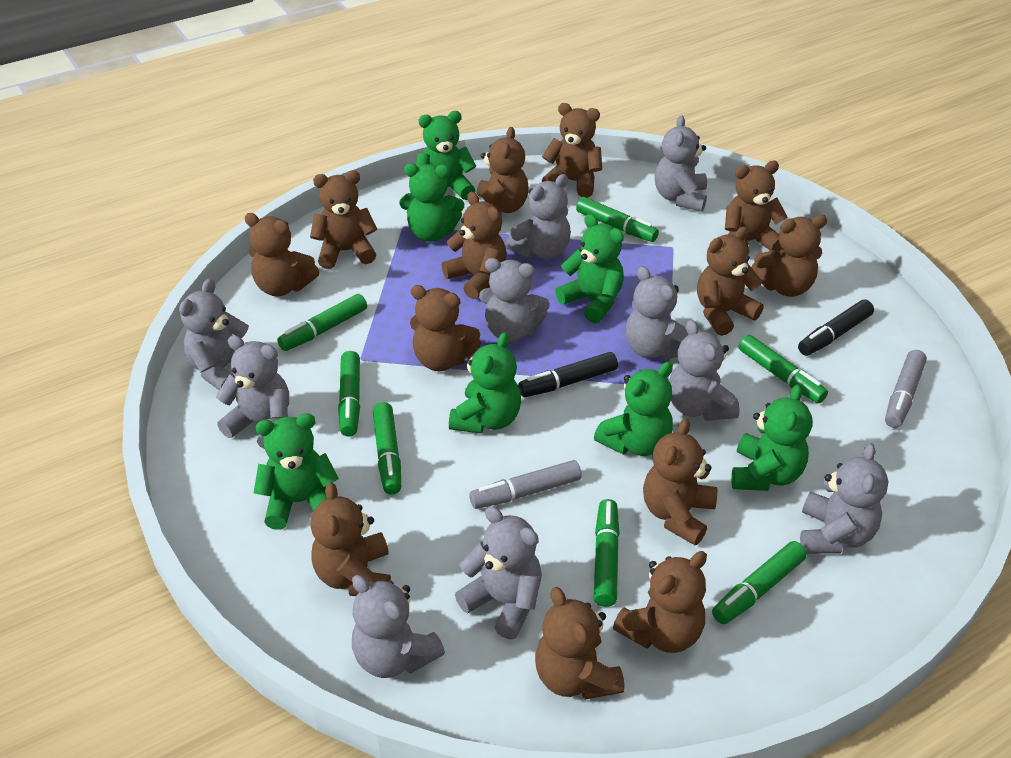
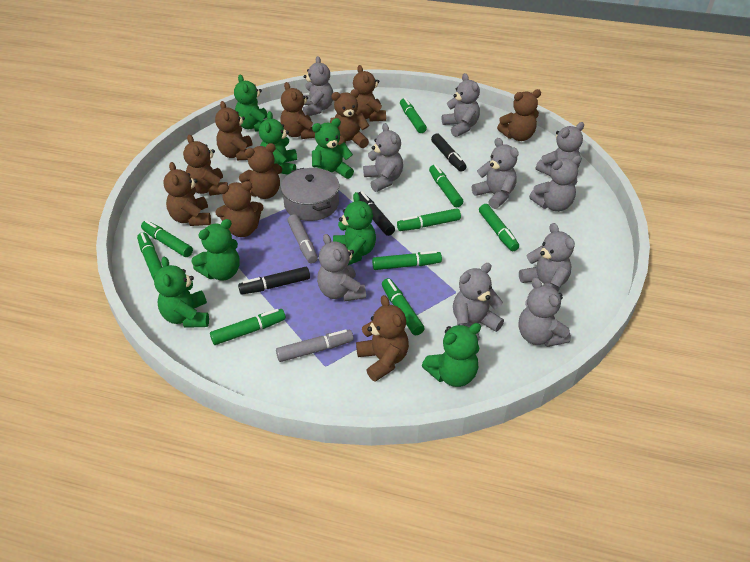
black marker: [518,352,618,397] [798,300,874,356] = 2 -> [238,267,310,294] [358,192,395,236] [431,133,466,172] = 3
brown teddy bear: [244,213,319,296] [310,171,377,269] [310,482,391,596] [410,285,481,371] [441,192,507,299] [477,127,529,216] [535,587,625,700] [542,103,602,198] [613,551,707,653] [643,418,717,545] [697,227,764,336] [725,161,788,253] [751,215,828,297] = 13 -> [164,162,211,226] [183,135,228,196] [215,101,252,160] [215,181,263,237] [239,143,282,199] [280,82,315,139] [330,89,369,148] [353,65,386,122] [356,295,409,382] [497,89,541,141] = 10
green marker: [277,294,367,351] [338,351,360,437] [373,402,401,494] [576,197,659,242] [594,499,620,607] [712,541,807,624] [738,335,828,403] = 7 -> [137,232,162,280] [141,220,193,257] [210,309,286,345] [372,251,442,270] [382,278,425,335] [397,208,461,231] [400,98,427,133] [429,164,463,207] [479,204,519,251] = 9
grey pot: none = 0 -> [281,168,340,221] = 1

